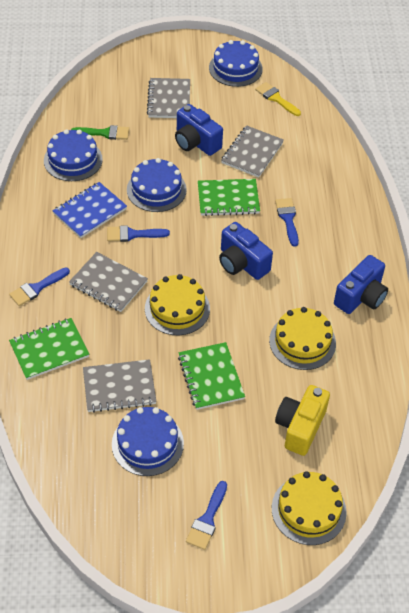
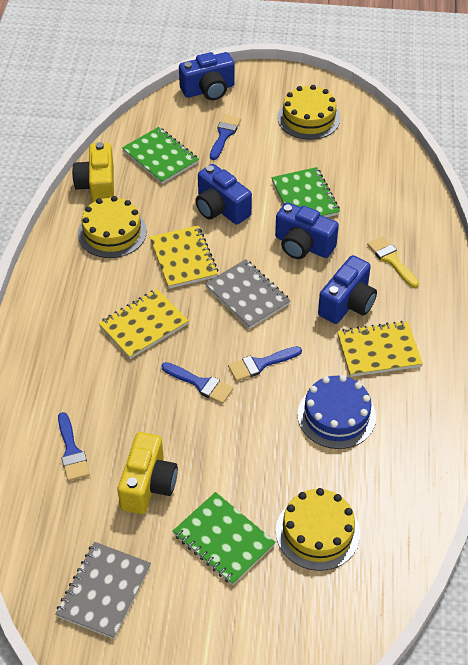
blue cake: [44,129,103,181] [112,407,184,476] [127,158,187,212] [209,40,263,87] = 4 -> [297,375,376,449] = 1
blue camera: [175,104,223,156] [219,222,273,280] [334,255,388,314] = 3 -> [179,52,235,100] [195,164,252,225] [275,202,339,259] [318,255,377,324] = 4
blue notebook: [53,182,127,238] = 1 -> none = 0
green brush: [71,125,129,140] = 1 -> none = 0
grey notebook: [69,252,148,312] [83,359,156,413] [147,78,190,118] [221,126,284,178] = 4 -> [55,542,151,639] [205,259,290,329] = 2
yellow camera: [275,385,330,456] = 1 -> [72,142,114,203] [118,432,178,514] = 2
yellow notebook: none = 0 -> [99,289,189,359] [150,226,219,289] [337,321,423,377] = 3

